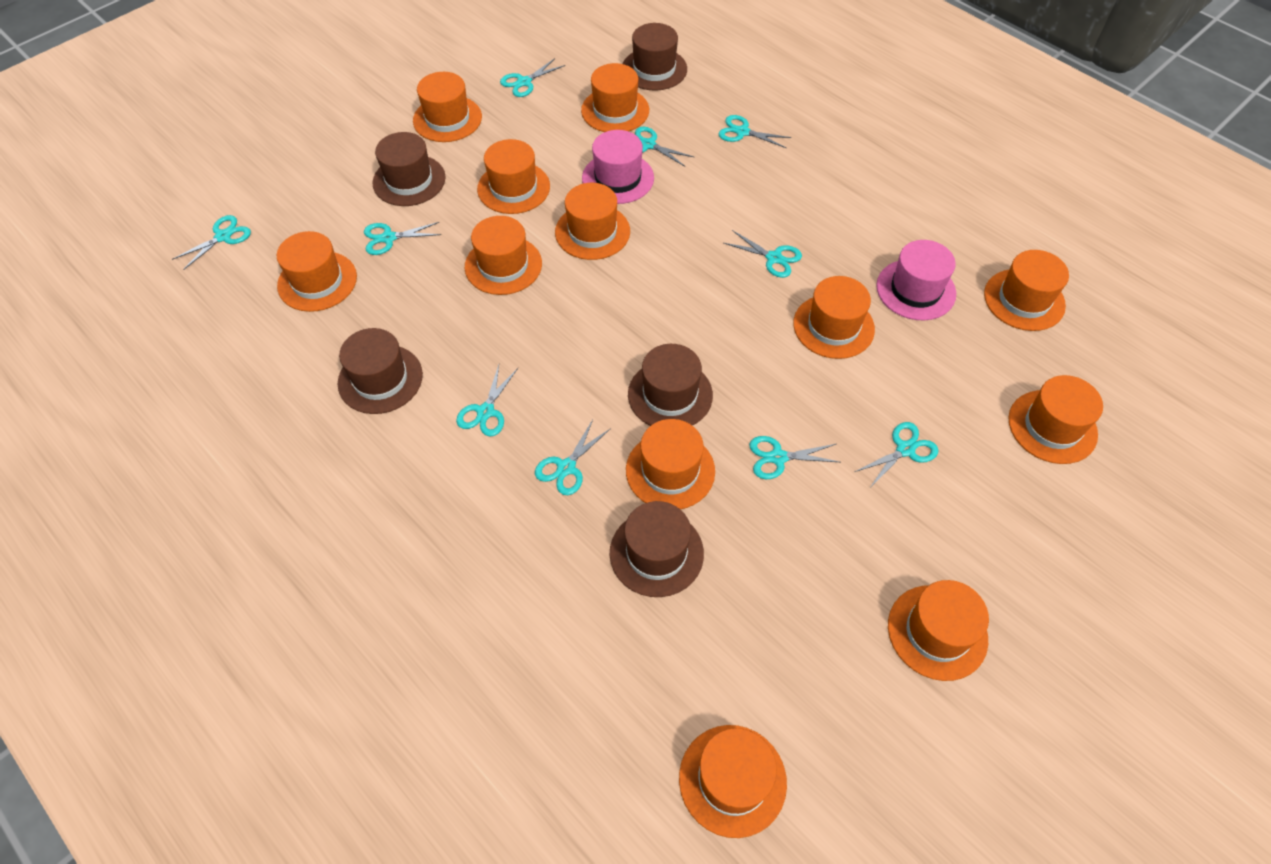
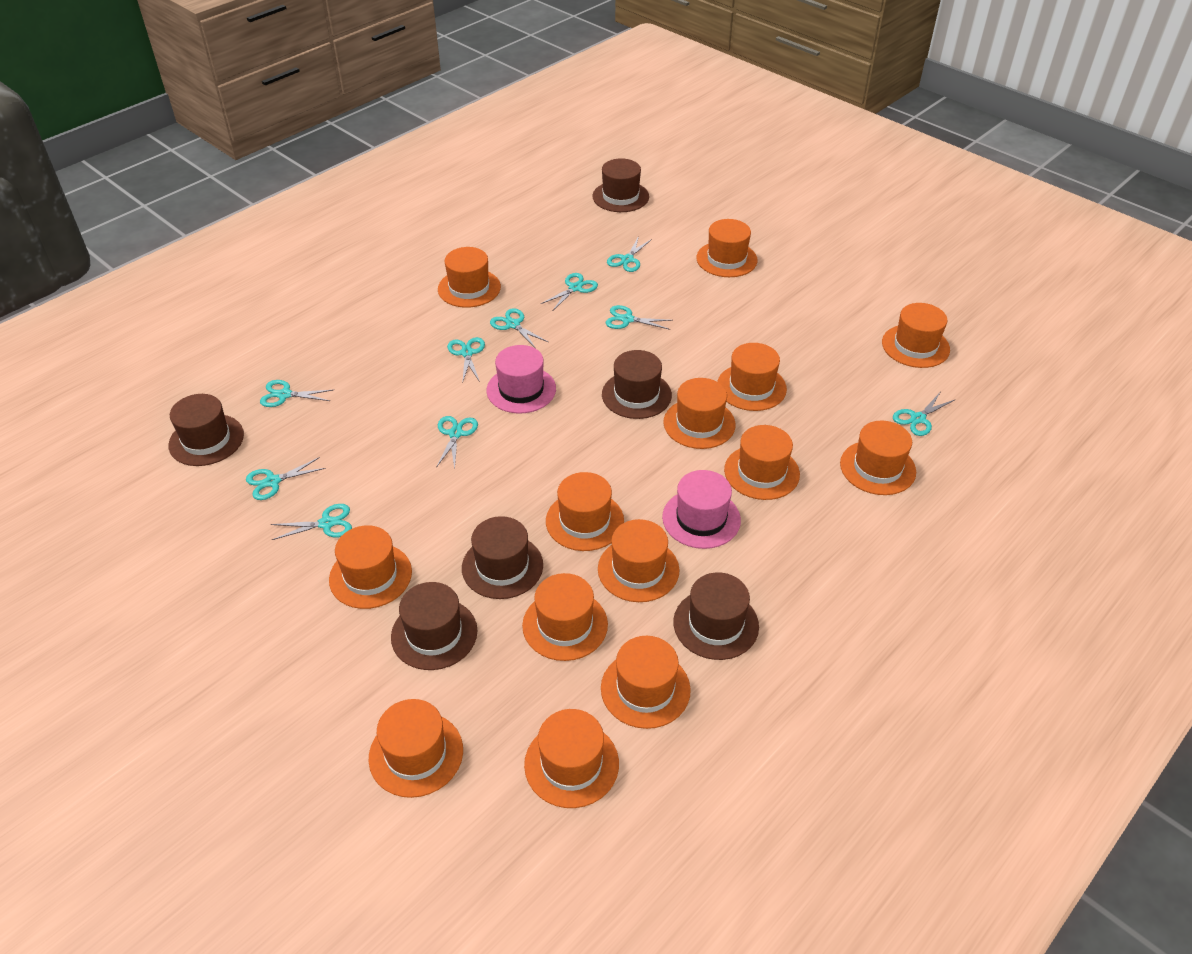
brown hat: [338,328,423,414] [372,132,446,206] [610,501,704,597] [623,23,687,91] [628,344,713,426] = 5 -> [169,394,244,466] [391,582,477,670] [462,516,543,599] [592,158,649,212] [602,350,672,419] [673,572,759,660] = 6
orange hat: [277,231,357,312] [413,72,482,142] [465,216,542,295] [477,139,550,214] [555,183,630,260] [581,63,649,132] [626,419,715,509] [679,725,787,838] [793,276,875,359] [888,580,989,681] [984,250,1069,331] [1008,375,1103,464] = 12 -> [329,525,412,609] [369,699,463,798] [438,247,501,308] [522,573,608,661] [524,709,619,808] [546,472,624,551] [598,519,680,602] [601,636,691,729] [663,378,736,449] [696,219,758,277] [717,343,787,411] [724,425,800,500] [840,421,916,495] [882,303,950,368] = 14

